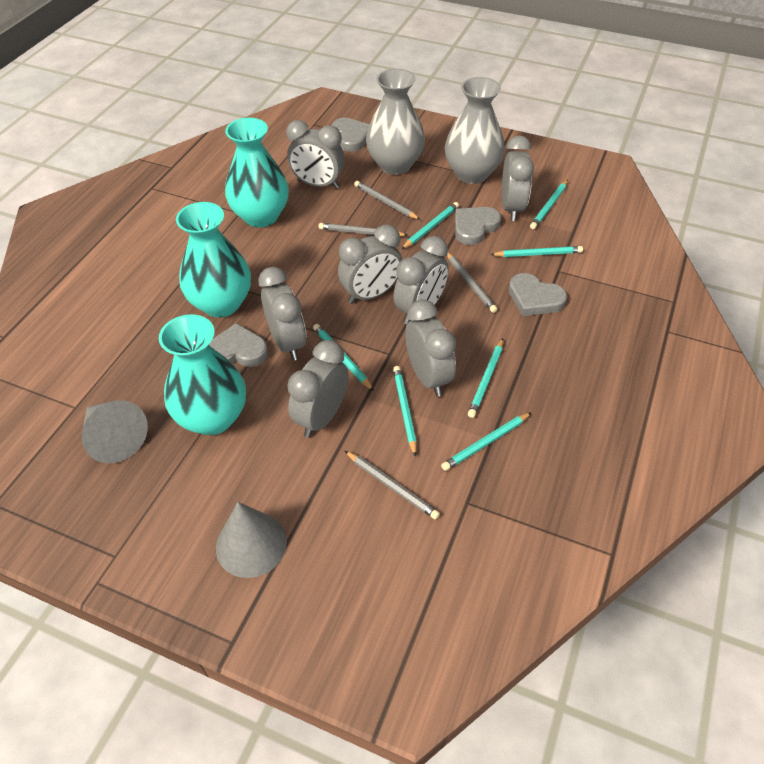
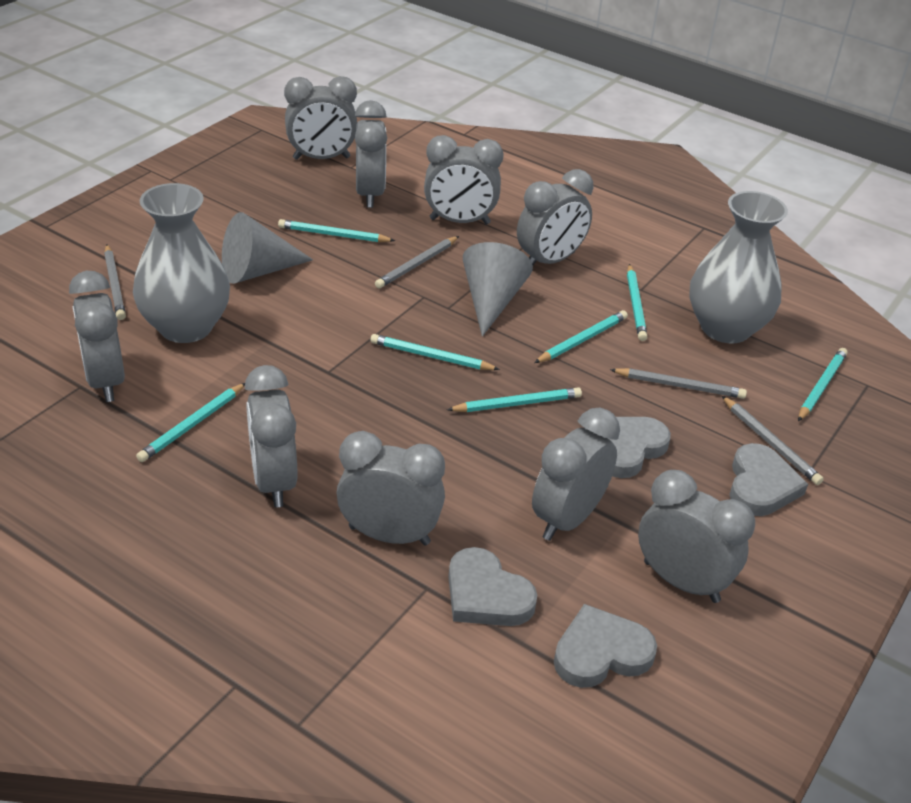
grey clock: [258,267,306,361] [286,120,345,189] [287,340,348,438] [338,225,402,304] [393,236,449,324] [405,300,456,397] [502,136,534,221] = 7 -> [69,271,125,402] [245,365,298,507] [284,76,357,160] [337,431,445,545] [355,100,387,208] [424,135,503,225] [517,169,593,265] [532,408,620,541] [638,470,755,603] = 9
turquoise vase: [159,314,246,435] [176,202,251,318] [225,118,289,228] = 3 -> none = 0

